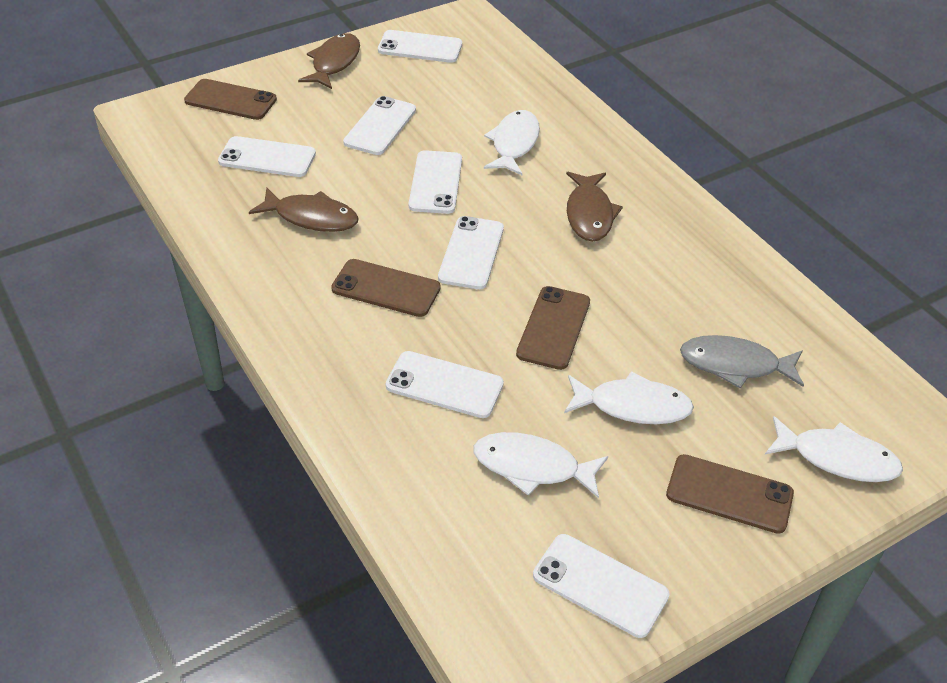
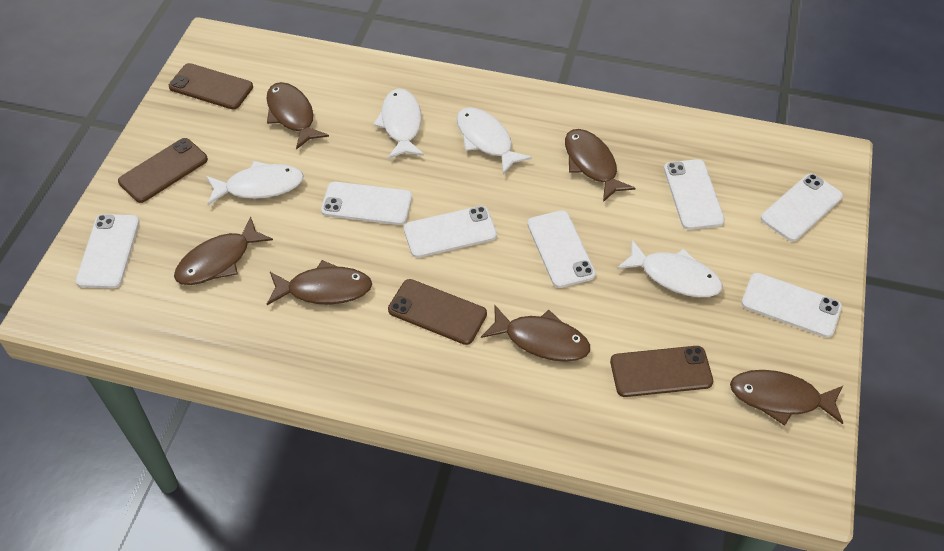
brown fish: [249,188,359,232] [298,33,360,89] [566,172,623,242] = 3 -> [174,217,273,285] [266,82,329,150] [267,260,372,305] [481,305,590,362] [565,129,635,202] [730,370,843,426] = 6
grey fish: [680,335,804,388] = 1 -> none = 0

